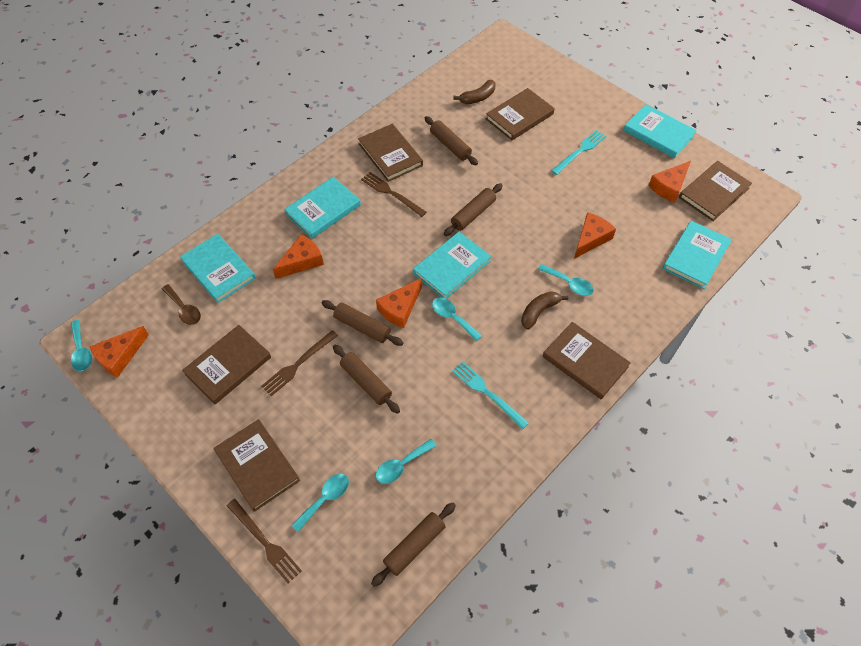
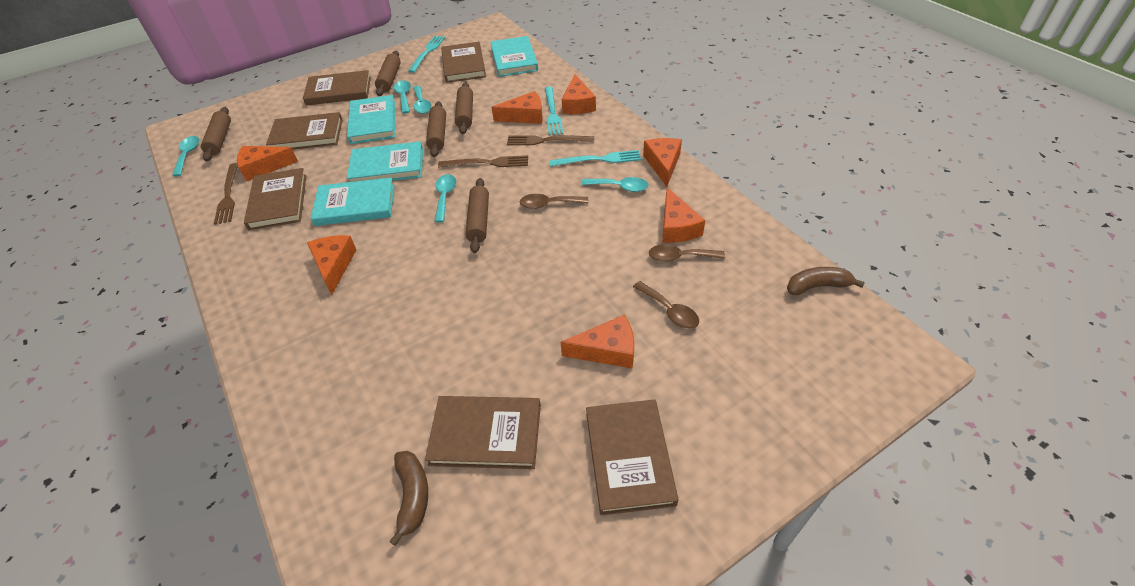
brown spoon: [162,284,201,325] = 1 -> [520,194,589,209] [633,281,699,329] [649,244,725,262] = 3
orange cheese: [89,326,149,378] [273,234,324,279] [376,278,422,328] [574,212,616,259] [648,161,691,203] = 5 -> [237,146,298,182] [307,235,356,295] [492,91,543,124] [561,315,634,368] [562,74,596,114] [643,138,682,187] [662,187,705,243] = 7
turquoise book: [180,234,256,303] [284,177,361,239] [413,232,491,299] [624,104,697,158] [663,221,732,289] = 5 -> [311,177,395,226] [347,95,395,144] [347,141,423,182] [490,36,538,77] = 4
turquoise fork: [452,361,529,429] [551,130,606,175] = 2 -> [408,36,445,73] [545,87,563,135] [549,150,641,167] = 3

